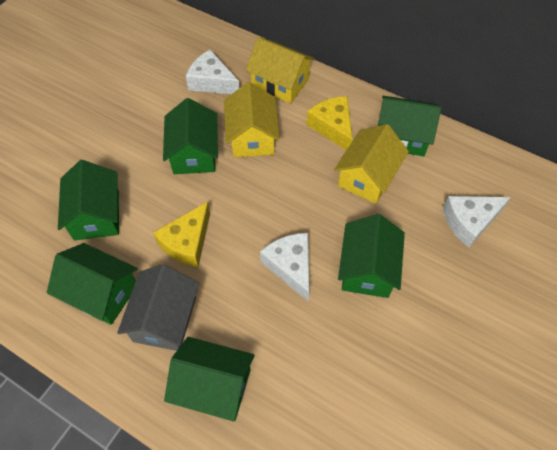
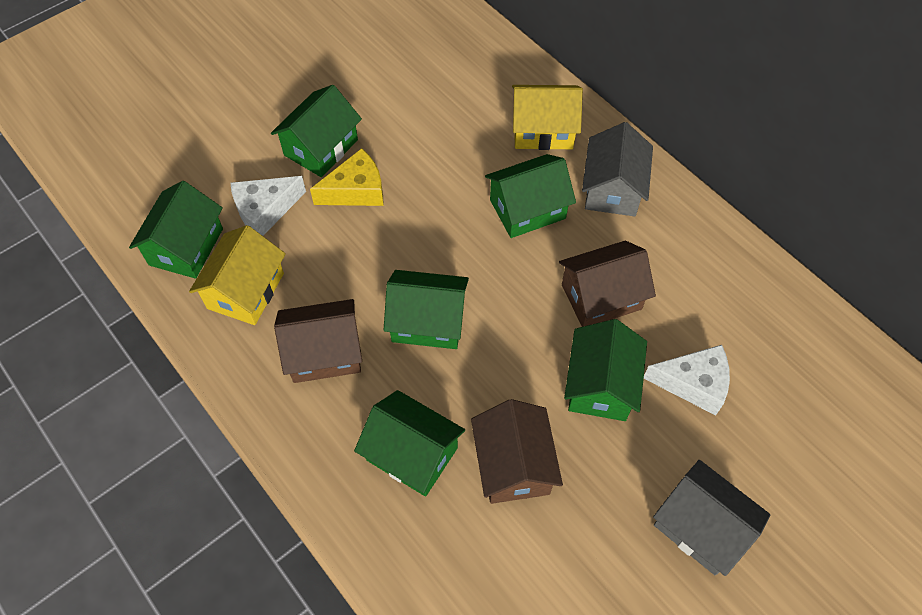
brown house: none = 0 -> [274,299,362,383] [471,399,563,504] [559,241,656,327] = 3
grey house: [117,265,199,351] = 1 -> [582,122,653,216] [653,460,771,576] = 2
white cheese: [186,50,239,94] [260,233,309,301] [443,196,511,247] = 3 -> [231,176,306,236] [644,345,730,416] = 2
yellow cheese: [153,202,210,267] [306,96,353,150] = 2 -> [310,148,384,206] = 1
yellow house: [224,82,280,157] [246,37,315,104] [334,124,409,204] = 3 -> [189,225,286,325] [512,85,583,150] = 2

